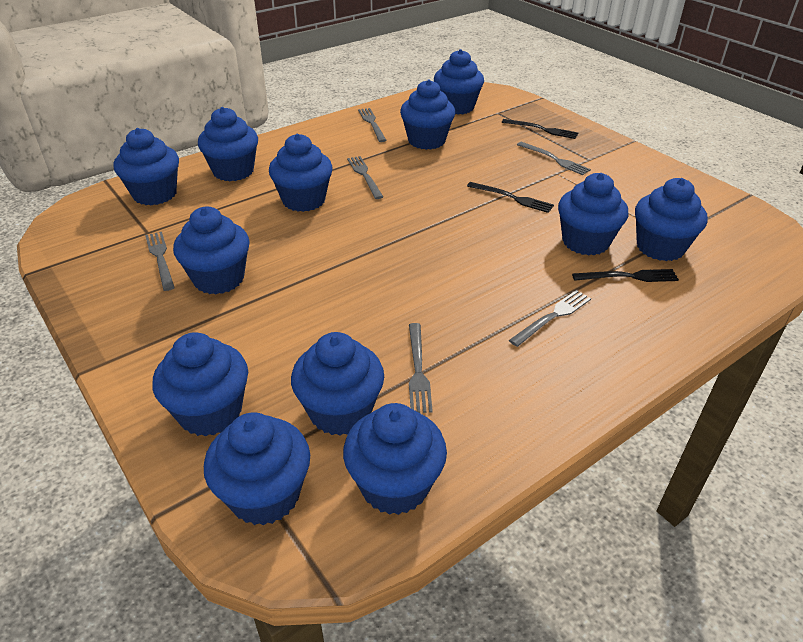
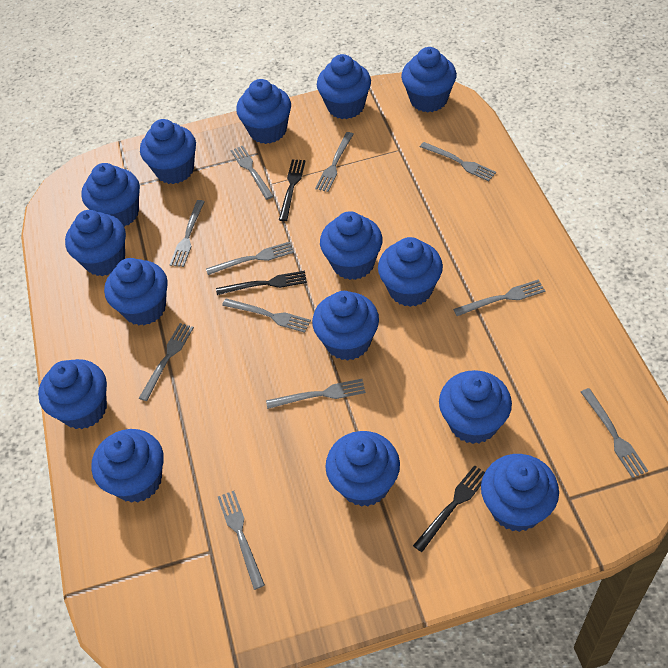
blue cupcake: [114,128,179,205] [153,332,248,436] [173,207,250,294] [198,107,258,181] [204,412,310,526] [269,134,333,212] [291,332,384,436] [343,403,447,515] [400,79,455,150] [434,49,484,115] [558,173,628,256] [635,178,708,261] = 12 -> [38,359,107,429] [65,210,126,276] [81,163,140,227] [91,429,164,503] [104,258,168,325] [140,119,196,184] [236,79,291,144] [312,291,379,361] [317,54,371,119] [320,211,382,280] [325,431,400,507] [378,237,443,307] [401,47,457,112] [439,370,512,444] [481,454,559,532] = 15
grey fork: [145,232,175,291] [347,156,383,199] [358,108,386,142] [409,323,433,413] [509,290,591,347] [517,142,591,175] = 6 -> [139,323,194,401] [170,200,205,267] [206,242,294,275] [218,491,265,590] [222,298,311,333] [230,145,273,200] [266,379,366,409] [315,132,354,192] [420,142,496,181] [453,279,545,316] [581,388,648,478] = 11

